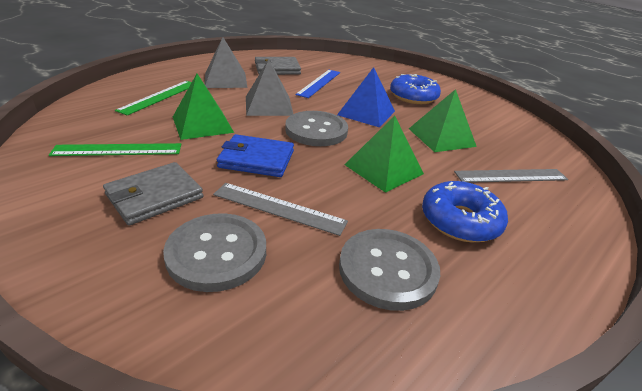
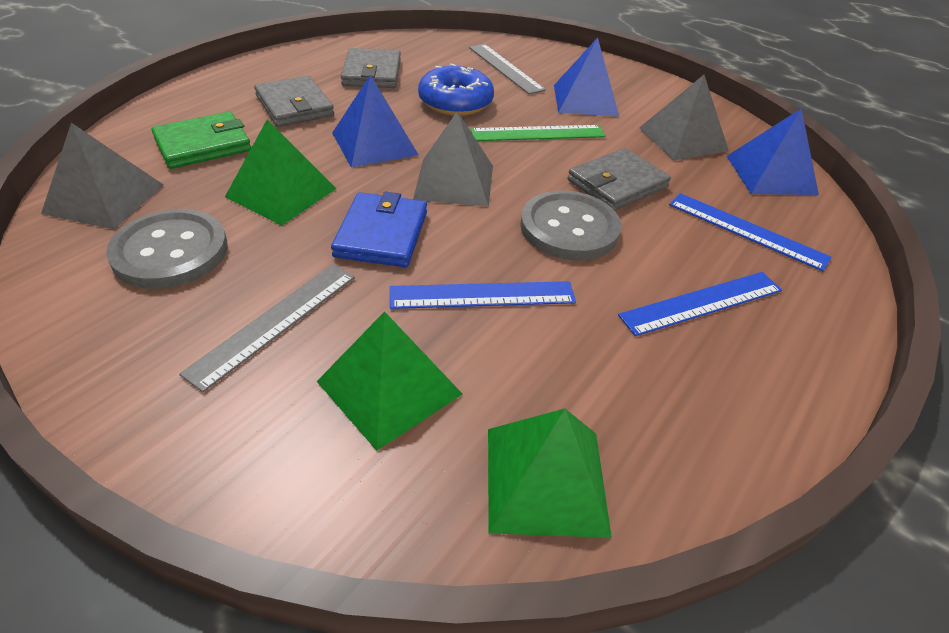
blue donut: [390,74,441,104] [422,181,508,242] = 2 -> [418,64,494,116] = 1
blue pyramid: [337,67,395,128] = 1 -> [332,75,419,167] [554,37,619,116] [727,108,819,195] = 3
blue ruler: [295,70,340,98] = 1 -> [390,281,576,309] [618,272,782,336] [669,193,831,271] = 3
green ruler: [49,143,181,156] [115,81,192,115] = 2 -> [471,125,606,141] = 1
green wallet: none = 0 -> [152,112,251,169] = 1
grey button: [163,213,266,292] [285,111,348,146] [339,229,440,311] = 3 -> [106,209,228,289] [520,191,621,260] = 2
grey pyramid: [205,37,247,88] [246,59,293,116] = 2 -> [41,123,163,230] [413,111,493,207] [639,75,729,160] = 3
grey wallet: [103,162,203,225] [255,57,301,75] = 2 -> [254,76,334,127] [341,48,401,88] [568,148,671,211] = 3

